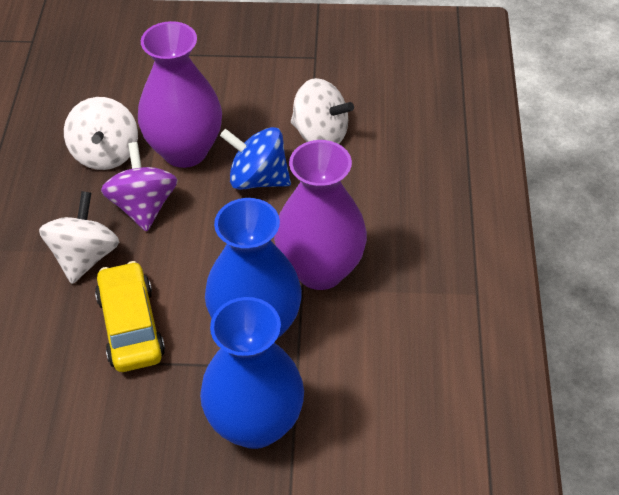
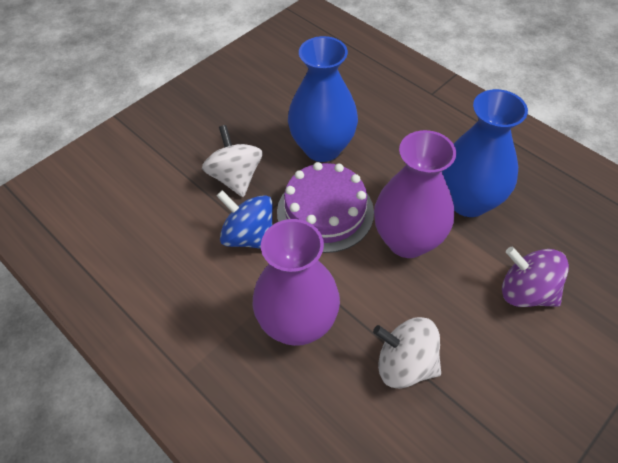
purple cake: none = 0 -> [277,162,374,253] = 1
white spinning top: [39,191,119,284] [64,97,138,170] [291,78,354,144] = 3 -> [202,125,263,197] [373,317,441,388] = 2
yellow car: [95,261,165,372] = 1 -> none = 0

